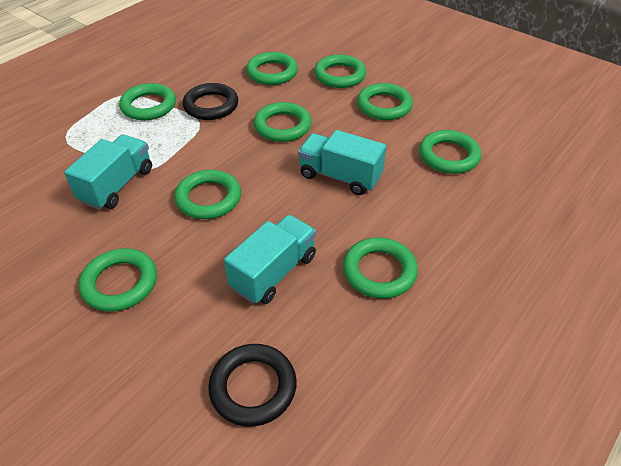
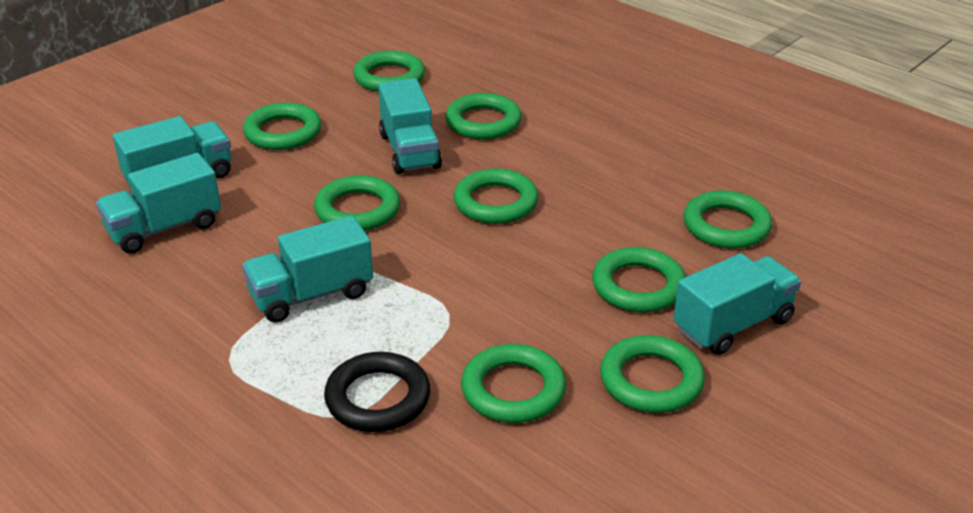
black ring: [182,83,238,120] [208,344,297,427] = 2 -> [324,352,430,432] = 1
turquoise truck: [64,135,152,210] [224,215,316,304] [298,130,386,195] = 3 -> [96,153,221,254] [113,116,231,188] [242,216,373,323] [378,78,442,174] [674,253,801,355] = 5

